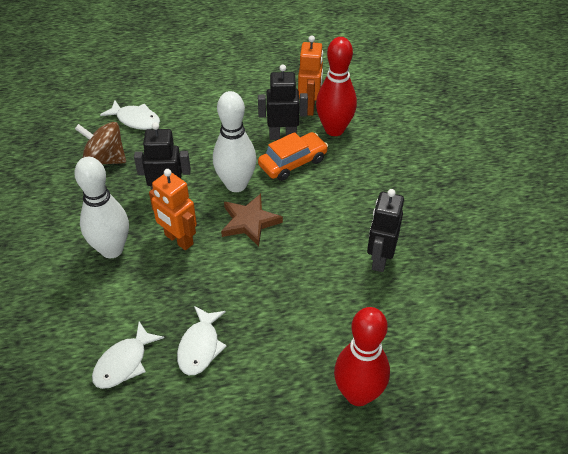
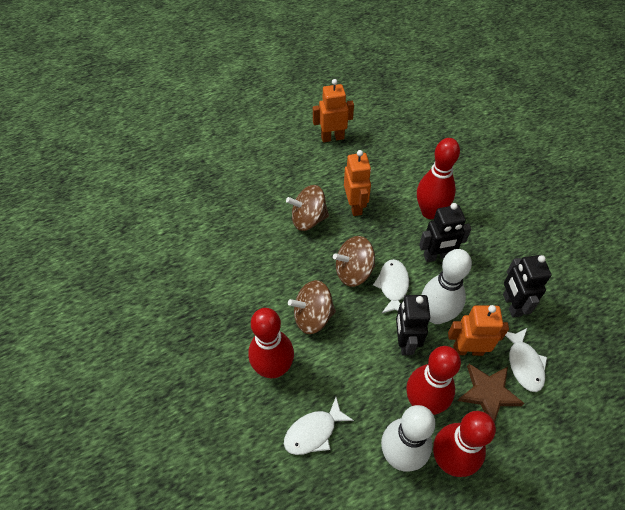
brown spinning top: [75,122,126,165] = 1 -> [286,185,329,231] [288,280,336,334] [333,236,375,287] = 3
orange car: [258,132,328,181] = 1 -> none = 0
orange robot: [149,169,197,250] [298,35,323,116] = 2 -> [313,79,354,142] [344,150,371,216] [448,305,509,356] = 3
red bowling pin: [316,37,357,136] [334,307,390,406] = 2 -> [248,308,294,378] [406,346,461,415] [417,138,460,219] [433,411,496,477] = 4

